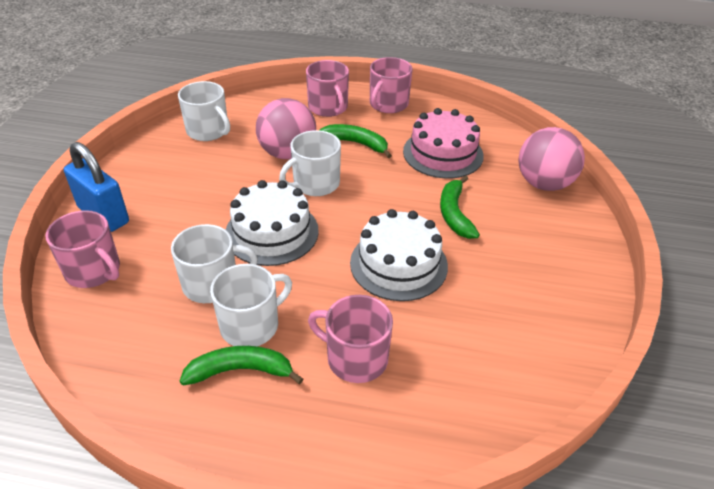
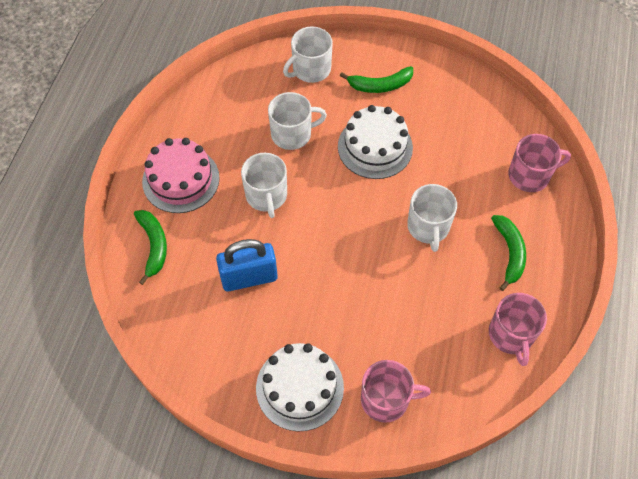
pink ball: [256,98,316,159] [518,127,585,191] = 2 -> none = 0
pink mug: [45,210,120,288] [306,60,349,117] [308,295,393,383] [370,57,413,113] = 4 -> [361,360,431,423] [489,293,547,366] [508,134,571,192] = 3

